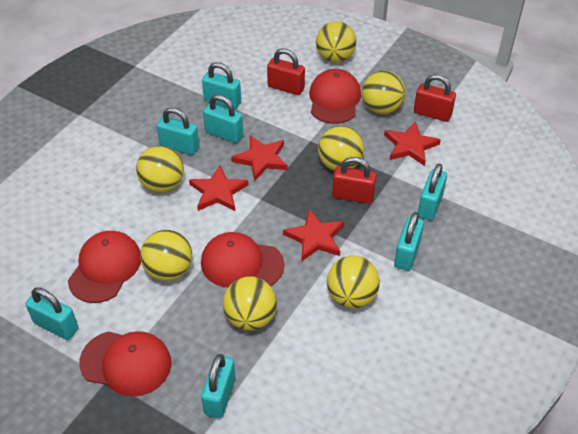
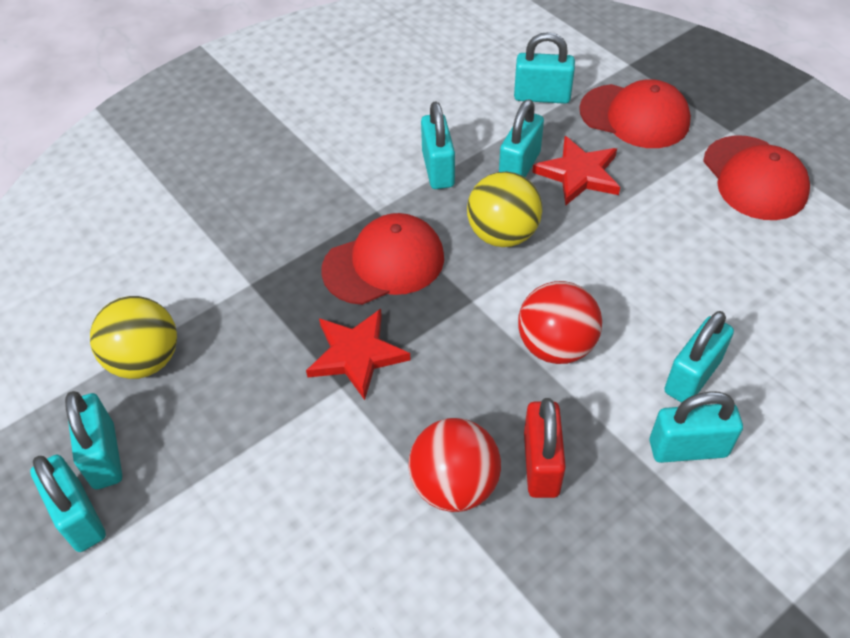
red ball: none = 0 -> [408,418,501,512] [518,281,602,364] = 2
red cap: [68,231,141,303] [79,331,172,397] [201,232,285,287] [309,69,361,124] = 4 -> [321,213,444,305] [579,79,691,148] [703,135,810,220] = 3
red padlock: [267,48,305,95] [332,157,376,204] [414,74,456,122] = 3 -> [524,398,566,498] = 1
red star: [189,165,248,211] [231,136,288,180] [283,209,344,262] [384,122,441,166] = 4 -> [306,309,411,400] [532,136,620,205] = 2
yellow ball: [136,146,184,192] [140,230,192,281] [223,276,277,331] [316,21,356,63] [318,126,364,171] [327,256,380,309] [362,71,405,114] = 7 -> [90,296,177,379] [467,172,542,247] = 2

